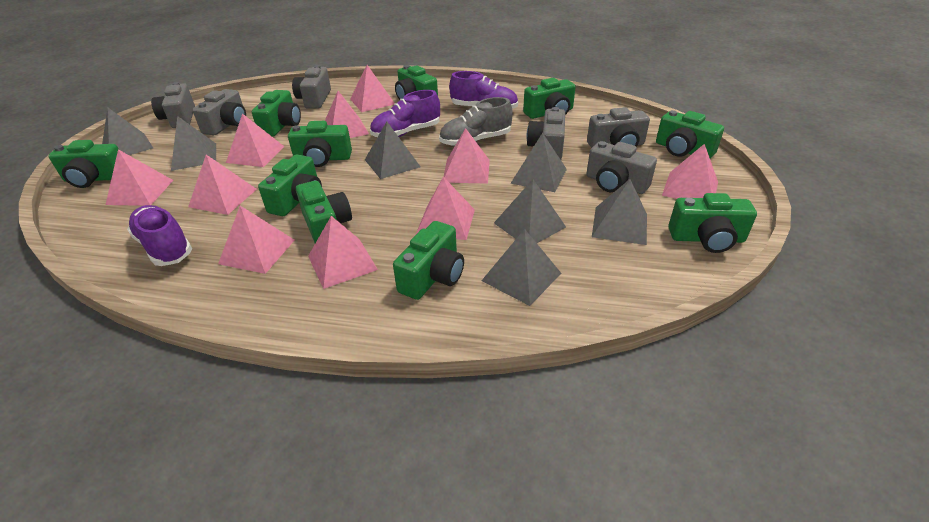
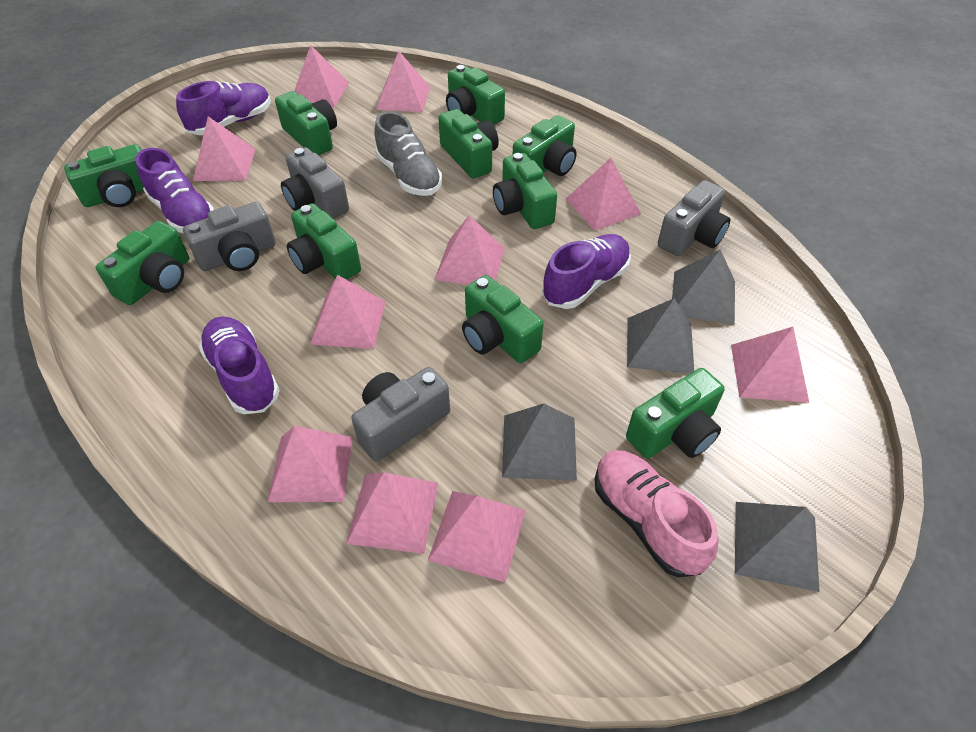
grey camera: [151,82,195,128] [193,89,246,135] [292,65,331,109] [526,107,565,160] [586,141,657,194] [587,107,650,148] = 6 -> [183,202,276,271] [281,147,349,218] [351,367,450,461] [658,180,730,256] = 4
grey pyramid: [102,107,153,155] [171,116,216,171] [365,122,421,179] [481,229,561,306] [494,179,566,243] [510,133,567,192] [592,179,647,245] = 7 -> [502,403,577,481] [627,298,694,374] [672,249,735,325] [735,502,820,592] = 4
pink shoe: none = 0 -> [595,450,718,577] = 1
purple shoe: [127,205,192,266] [370,90,440,137] [449,71,518,109] = 3 -> [135,148,214,233] [176,81,271,135] [199,316,280,414] [542,234,631,309] = 4

